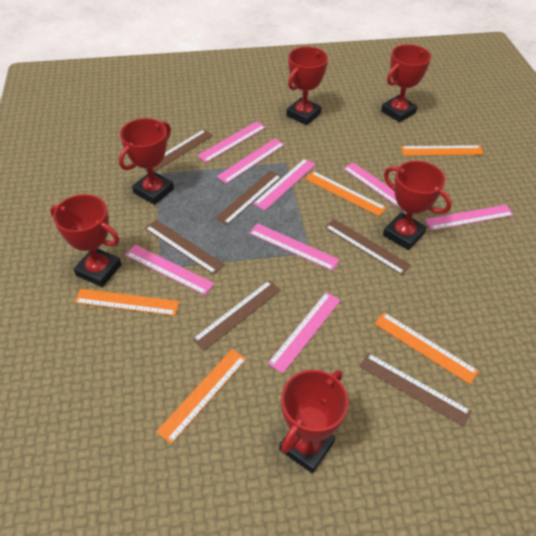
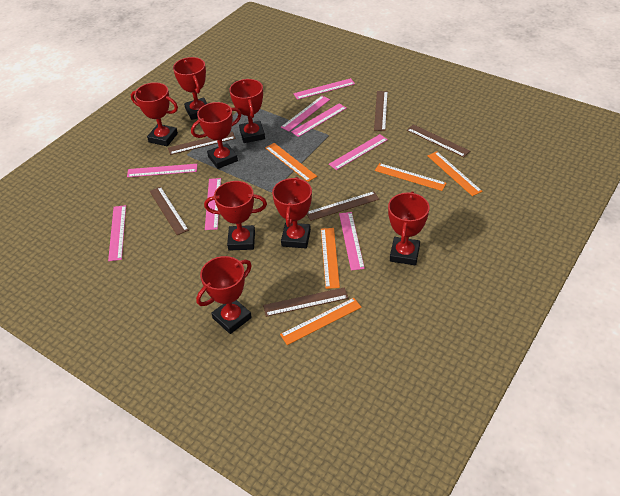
red trophy: [50,194,122,287] [119,118,174,205] [279,370,349,473] [287,47,328,125] [381,44,431,122] [383,161,452,250] = 6 -> [131,82,178,146] [173,57,207,120] [191,102,241,169] [196,256,252,334] [204,181,267,251] [229,79,265,143] [272,177,312,248] [388,191,429,265] = 8

